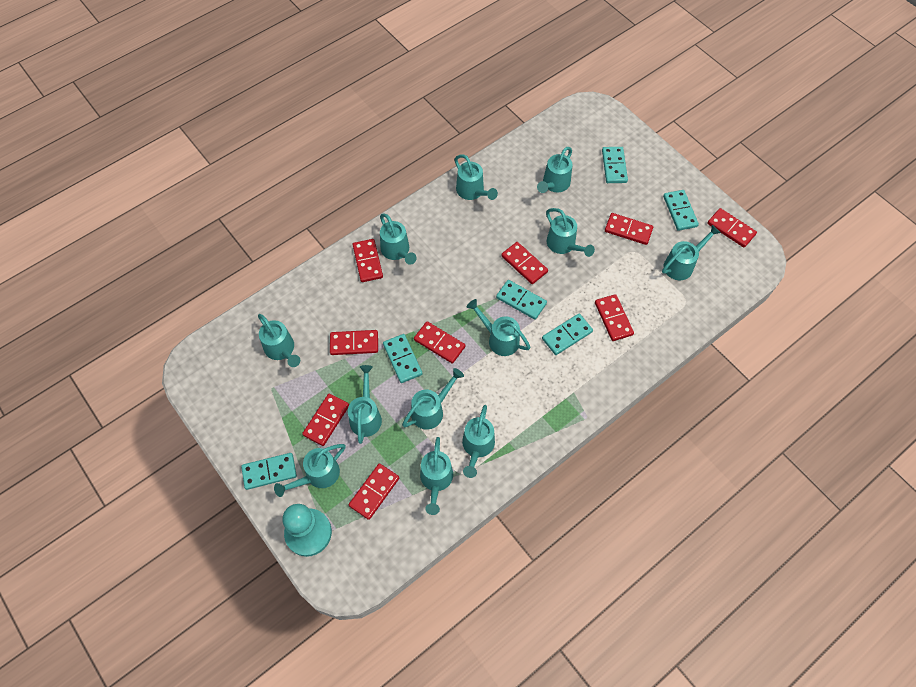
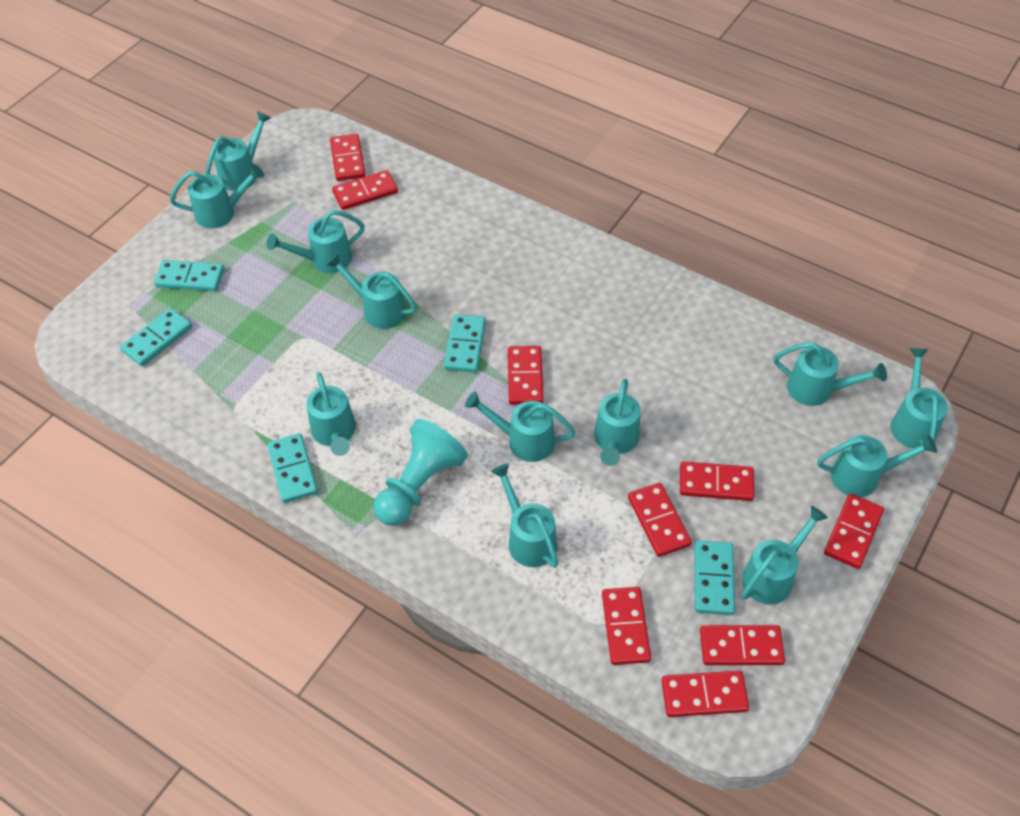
turquoise domino: [241,453,297,490] [383,334,423,383] [496,280,547,320] [542,313,593,355] [602,147,628,183] [663,190,699,231] = 6 -> [120,308,192,366] [154,260,224,291] [267,433,318,503] [444,314,486,372] [695,540,735,615] = 5

